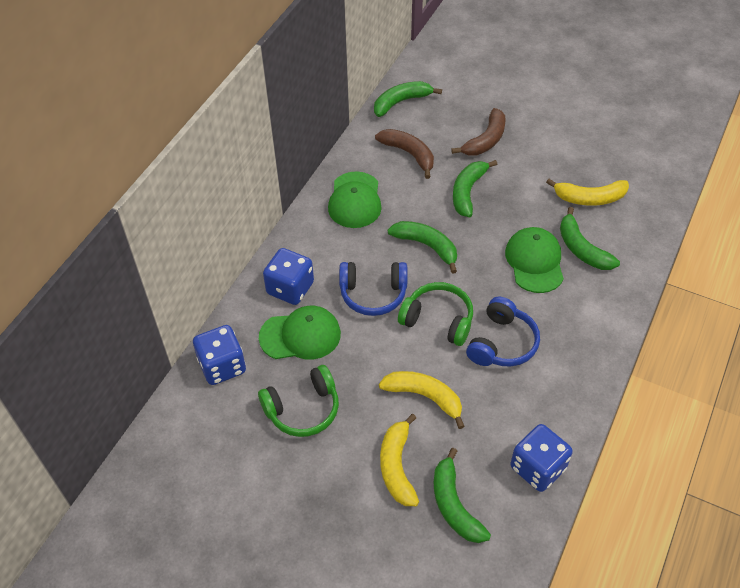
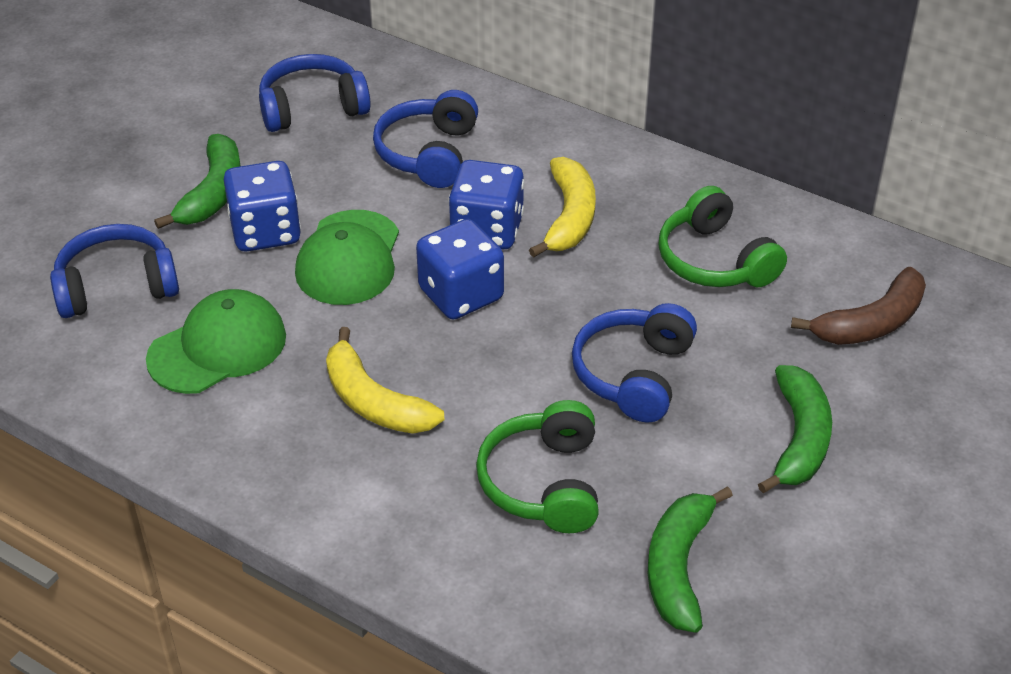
blue headphones: [339,262,407,316] [466,297,540,367] = 2 -> [50,224,179,318] [259,54,371,132] [373,90,478,188] [572,303,697,422] = 4
brown banana: [375,129,434,179] [451,108,506,156] = 2 -> [791,267,926,345] = 1
green banana: [374,81,442,117] [387,221,457,274] [434,448,491,543] [453,160,497,217] [560,207,620,270] = 5 -> [154,134,240,229] [648,486,733,633] [758,365,832,493] = 3
green cap: [259,306,341,360] [328,171,382,228] [505,227,564,293] = 3 -> [146,289,286,394] [295,210,399,305] = 2
yellow banana: [379,371,465,429] [380,414,419,506] [546,179,629,206] = 3 -> [326,327,444,434] [529,157,596,257] = 2

